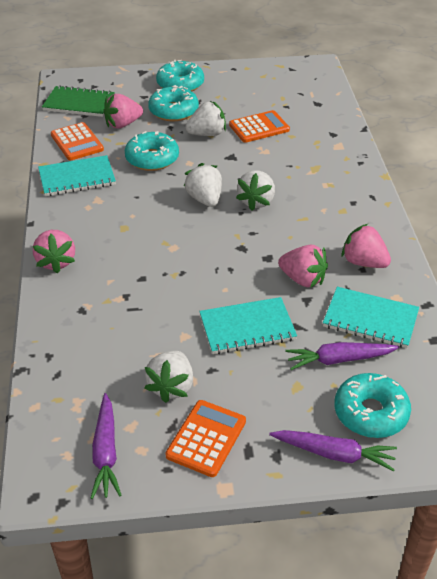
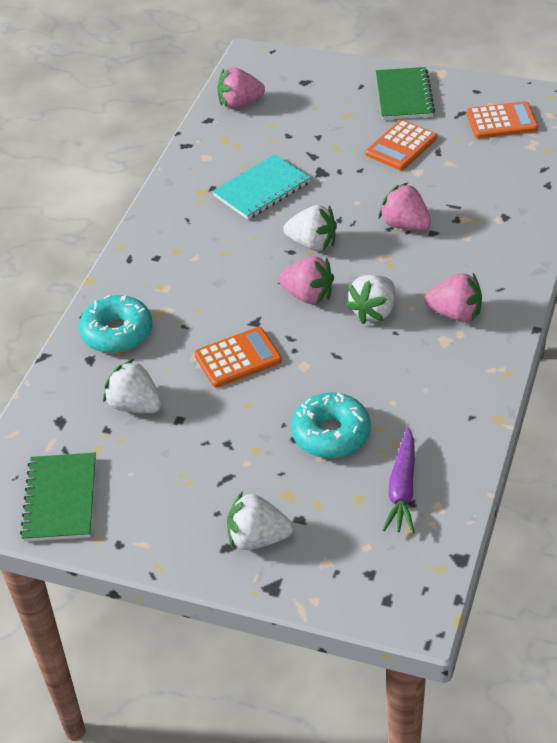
green notebook: [42,85,115,117] = 1 -> [20,453,96,542] [376,67,435,120] = 2
purple carrot: [91,393,122,499] [269,430,397,471] [285,342,399,370] = 3 -> [383,428,415,533] = 1
turquoise donut: [125,131,179,171] [148,85,199,121] [156,60,204,91] [334,373,411,438] = 4 -> [79,295,152,353] [291,393,371,458] = 2
turquoise notebook: [38,155,116,196] [199,297,297,354] [323,287,419,348] = 3 -> [212,154,311,220] = 1

